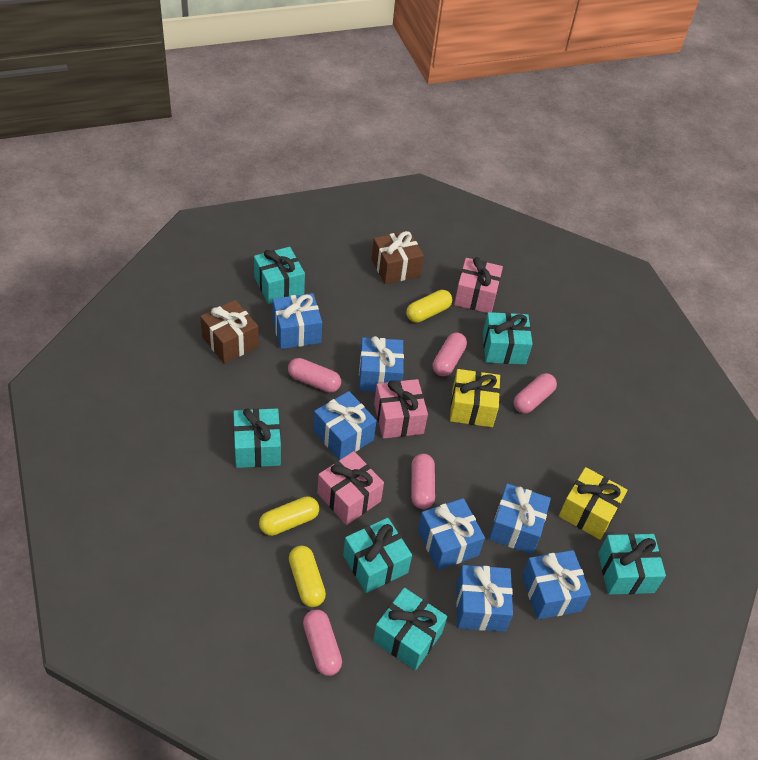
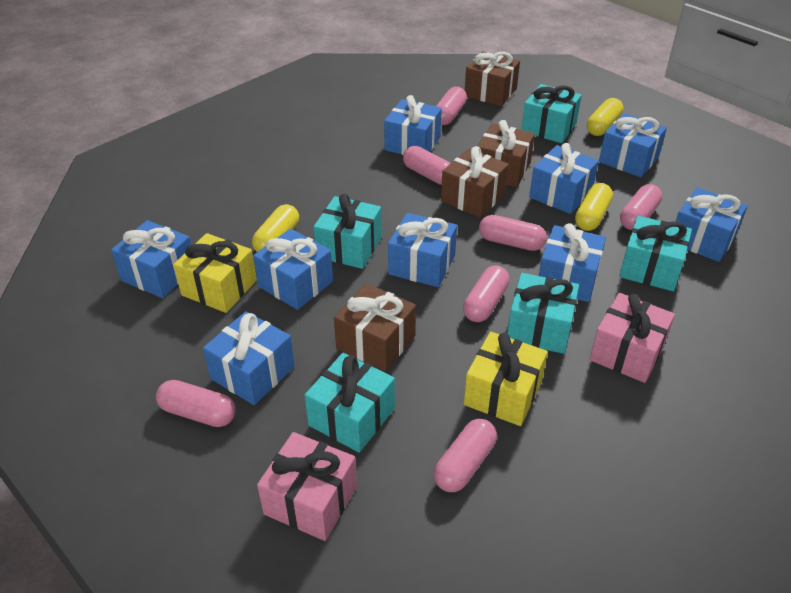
blue gift: [273,293,322,349] [313,391,377,460] [359,336,404,392] [418,498,485,570] [456,565,513,632] [489,483,551,554] [522,550,591,620] = 7 -> [111,220,191,298] [203,311,295,405] [253,229,333,310] [384,95,442,155] [388,213,457,287] [529,143,599,214] [539,223,606,302] [599,113,667,178] [676,187,748,262] = 9
brown gift: [200,300,259,364] [372,231,424,284] = 2 -> [334,283,416,372] [441,146,509,218] [465,51,520,106] [478,120,535,187] = 4
pink capsule: [288,358,341,393] [303,609,342,676] [411,454,435,509] [433,333,467,376] [514,373,557,413] = 5 -> [156,380,236,427] [403,146,451,185] [434,419,497,492] [436,87,467,125] [463,265,510,322] [479,215,547,251] [620,184,662,230] = 7
pink gift: [317,451,384,525] [374,379,428,439] [454,257,503,313] = 3 -> [257,432,357,541] [590,293,675,383] = 2
turquoise gift: [233,408,281,468] [254,247,305,304] [343,518,412,593] [373,588,447,670] [483,312,532,364] [598,534,666,595] = 6 -> [305,353,395,453] [313,194,382,269] [507,273,579,354] [521,84,582,143] [619,216,692,291] = 5

